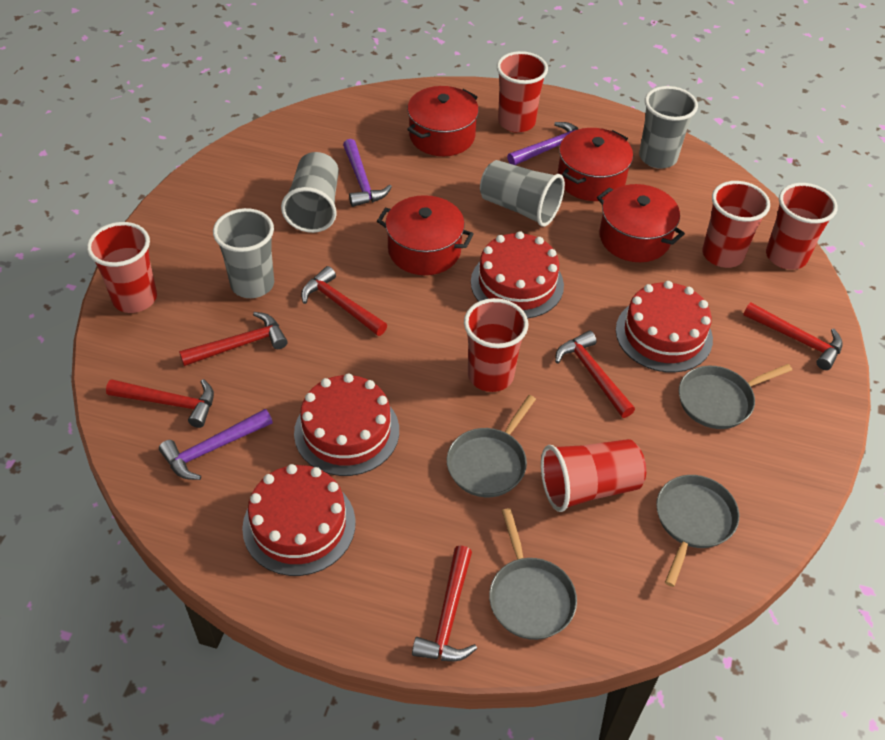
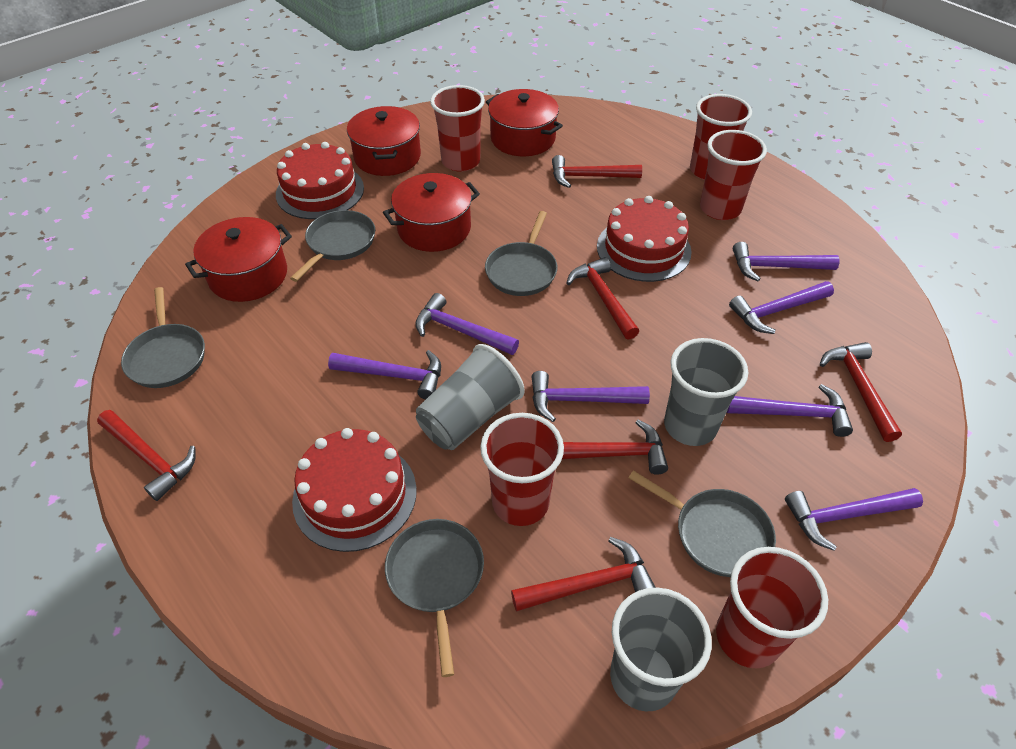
grey cup: [213,208,274,298] [281,152,339,233] [480,160,565,227] [639,86,698,169] = 4 -> [416,344,525,450] [610,588,712,712] [664,338,748,446] = 3
grey pan: [447,395,536,497] [489,508,577,640] [656,475,739,587] [679,364,792,429] = 4 -> [121,287,205,388] [290,210,375,282] [385,519,484,677] [485,211,557,296] [628,470,776,577] = 5
purple hammer: [159,409,273,480] [343,139,392,207] [507,122,578,165] = 3 -> [328,350,441,399] [415,293,519,355] [531,371,650,422] [727,384,853,437] [729,281,834,334] [733,242,839,281] [785,488,923,551] = 7
red cake: [242,464,356,576] [294,374,399,476] [471,231,564,319] [616,281,713,373] = 4 -> [276,142,364,219] [292,428,417,552] [597,196,692,282] = 3
red cup: [87,222,157,313] [464,298,528,392] [497,51,548,133] [541,439,646,512] [703,181,770,268] [766,183,838,270] = 6 -> [430,85,485,172] [480,413,564,526] [690,94,752,180] [700,130,767,220] [716,547,828,669] = 5

